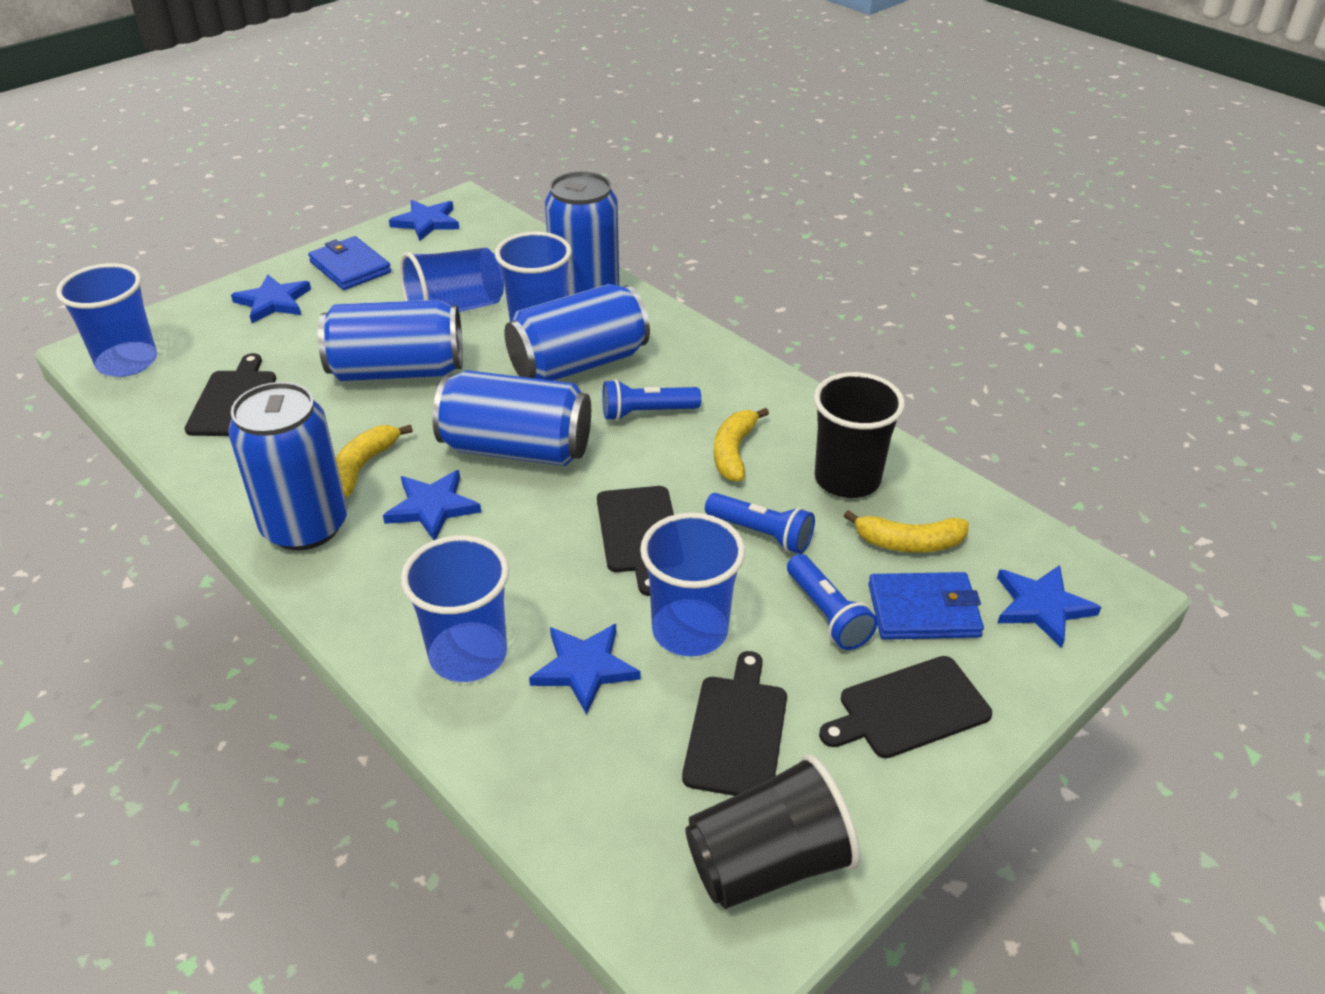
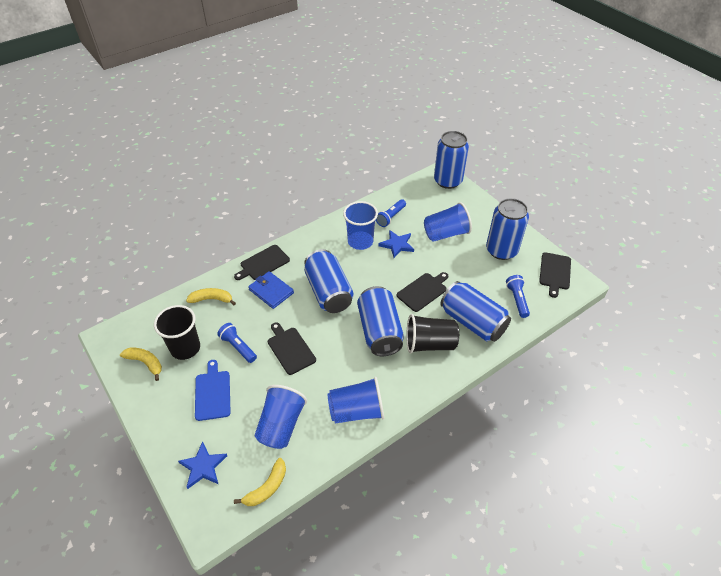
blue cup: [56,263,157,377] [400,248,504,312] [401,535,509,682] [495,231,572,322] [640,513,745,657] = 5 -> [255,385,307,449] [328,377,384,423] [343,201,378,250] [424,202,472,242] = 4
blue cutting board: none = 0 -> [195,360,231,421] = 1
blue star: [231,274,311,323] [383,470,481,540] [389,200,459,241] [529,624,641,715] [997,565,1101,648] = 5 -> [178,441,227,489] [379,230,414,258] = 2
blue wallet: [308,236,391,290] [868,572,984,640] = 2 -> [248,271,294,309] = 1

